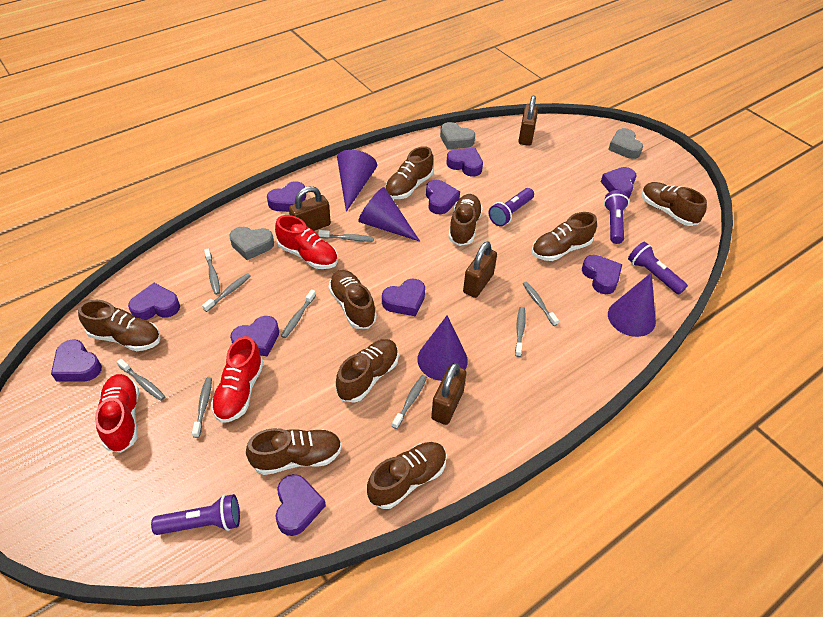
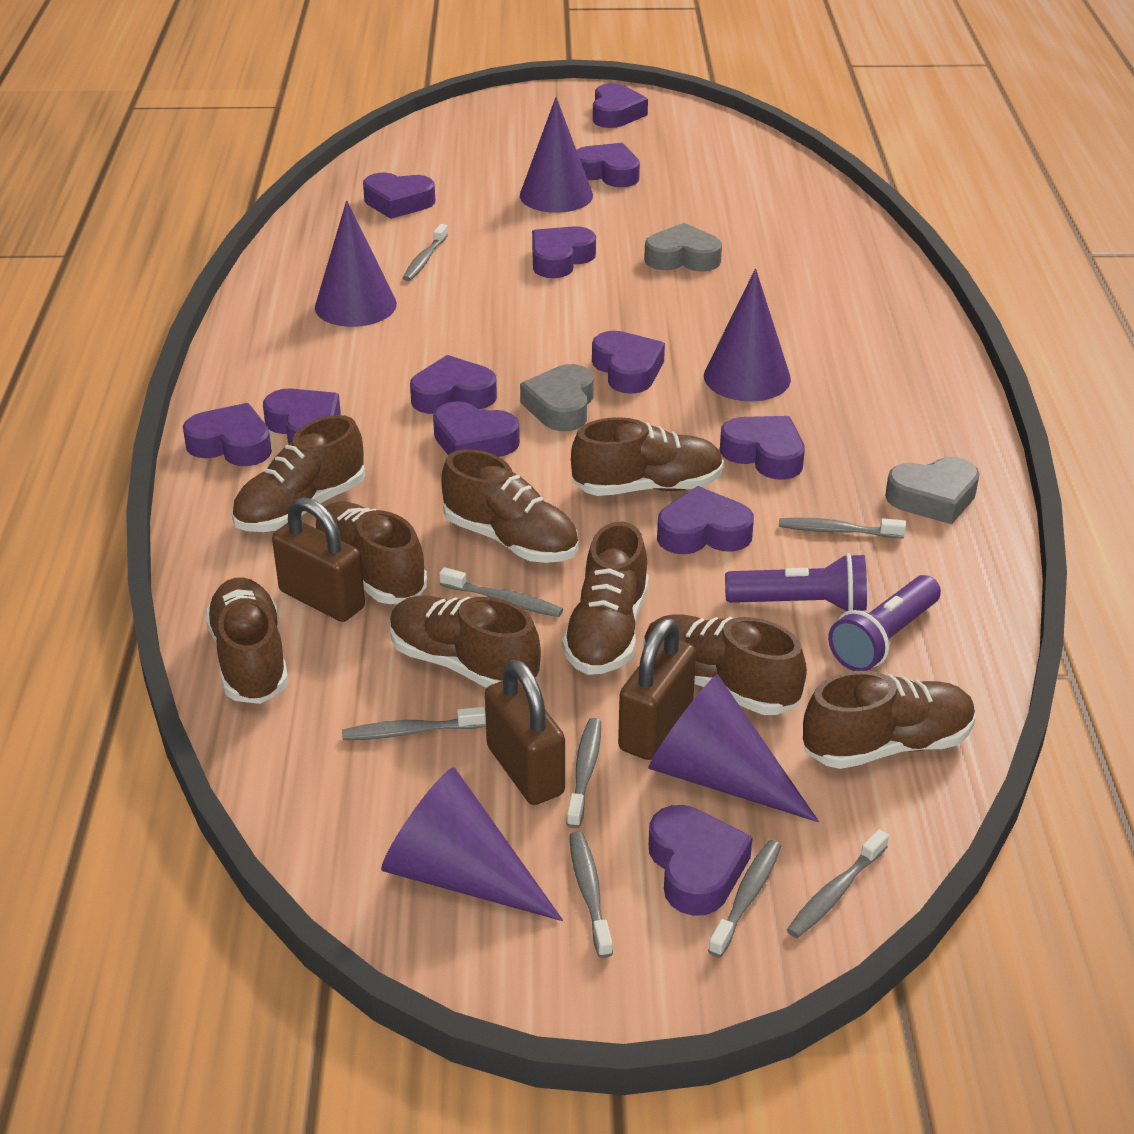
brown padlock: [289,186,331,231] [431,363,467,425] [463,241,497,298] [518,96,538,146] = 4 -> [272,497,365,622] [485,660,565,805] [618,618,696,760] = 3
grey toothbrush: [117,359,165,401] [192,377,212,438] [202,273,251,312] [204,249,220,295] [281,289,316,338] [318,230,374,242] [392,375,427,429] [515,307,526,357] [523,282,559,326] = 9 -> [342,707,486,740] [403,224,448,281] [439,567,563,617] [566,718,601,828] [569,831,613,958] [708,840,781,957] [779,517,906,538] [787,829,889,938] = 8
purple cone: [337,150,377,212] [358,187,420,242] [417,315,468,381] [608,272,656,337] = 4 -> [315,201,397,327] [381,767,563,921] [520,97,593,213] [648,674,819,822] [704,269,791,401] = 5
purple flashlight: [151,494,240,535] [489,188,534,226] [604,190,629,244] [628,241,688,295] = 4 -> [725,553,867,611] [828,575,941,671] = 2
purple heart: [51,339,102,382] [128,283,180,320] [230,316,279,357] [267,181,306,212] [276,474,326,536] [382,279,425,317] [426,180,460,214] [446,148,483,177] [582,255,622,294] [601,167,636,198] = 10 -> [183,403,272,466] [263,388,341,444] [363,173,435,219] [410,355,497,414] [433,401,520,457] [532,226,596,278] [577,143,640,187] [592,331,665,394] [593,83,648,128] [649,805,753,916] [657,486,754,554] [720,416,805,480] = 12
red shoe: [95,374,139,453] [211,336,264,423] [275,215,338,269] = 3 -> none = 0

